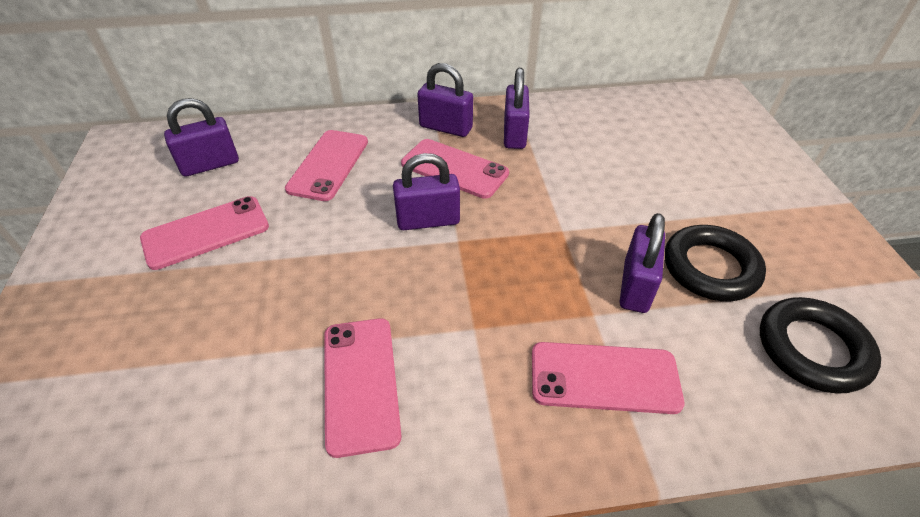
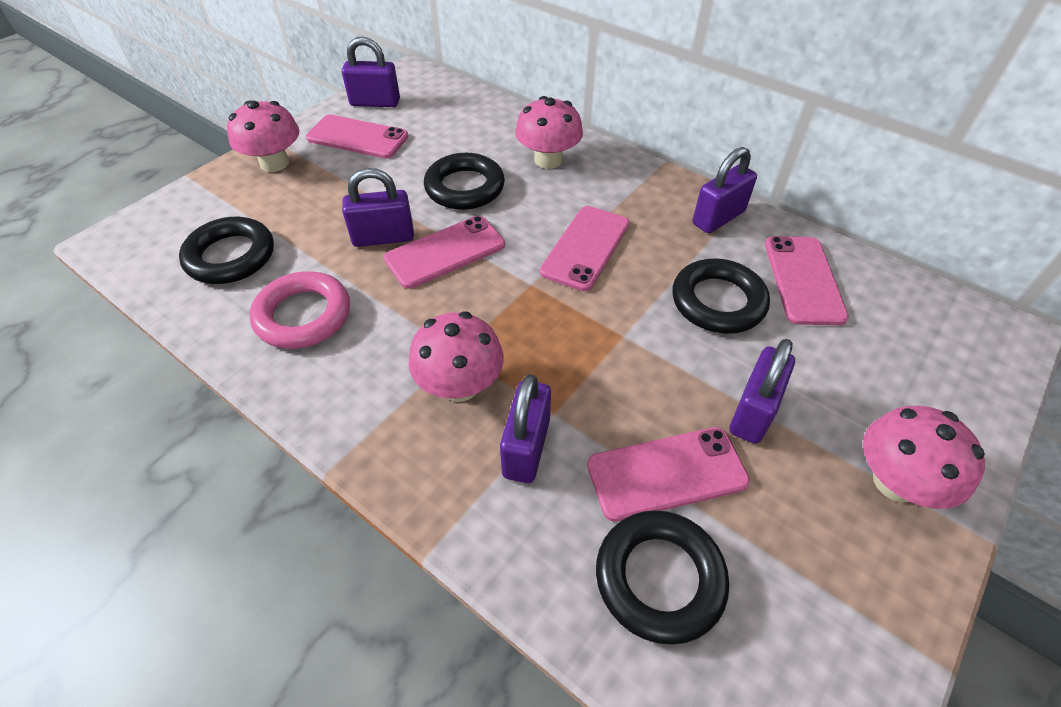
black ring: [665,225,766,301] [760,297,881,394] = 2 -> [179,217,274,284] [424,153,505,210] [596,510,729,645] [672,259,770,334] = 4
pink mushroom: none = 0 -> [227,100,299,172] [409,312,504,402] [515,96,583,169] [863,406,985,509] = 4
pink ring: none = 0 -> [249,271,350,349] = 1

